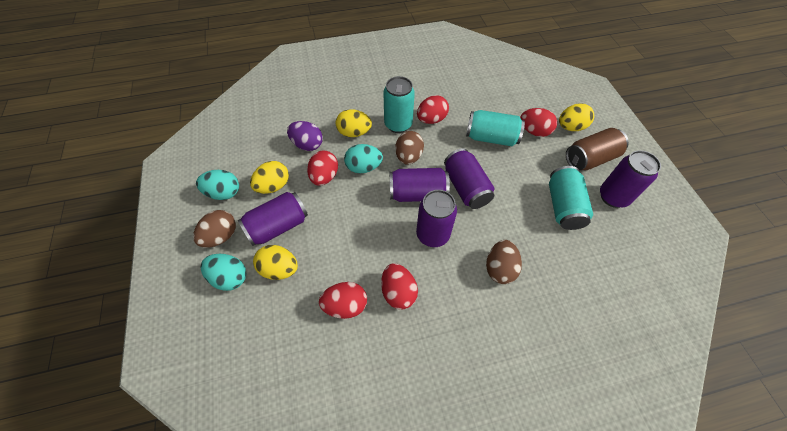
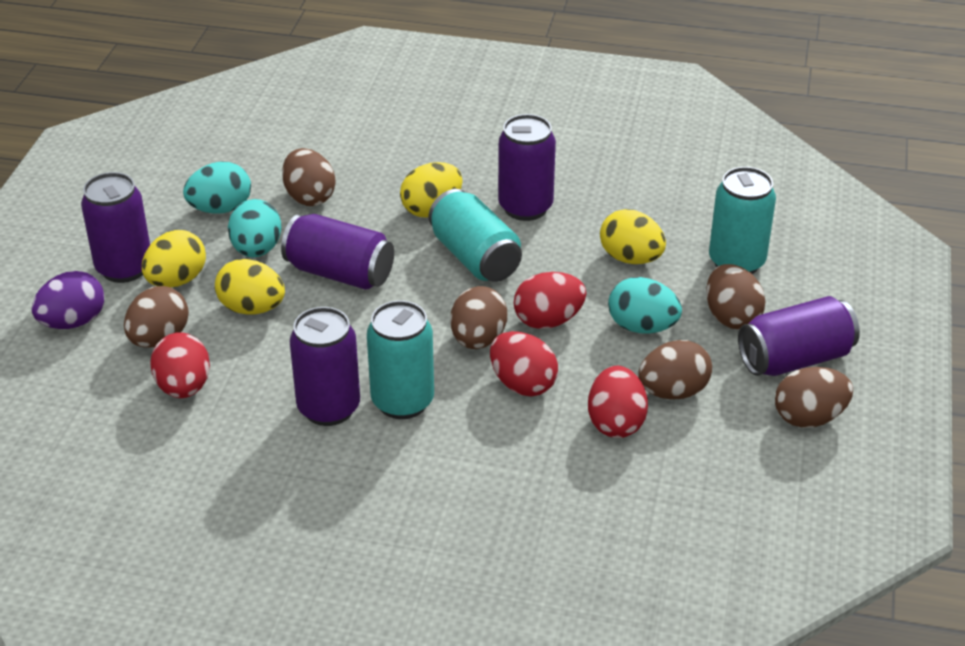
brown can: [566,128,629,171] = 1 -> none = 0
brown egg: [193,210,236,248] [395,131,424,165] [486,240,522,284] = 3 -> [124,286,189,348] [282,148,335,206] [450,286,507,349] [638,340,712,399] [706,264,766,329] [775,367,853,428] = 6
red egg: [307,151,338,186] [319,282,367,319] [381,263,418,309] [417,95,449,124] [520,108,557,137] = 5 -> [150,332,210,398] [490,331,558,397] [514,272,586,329] [588,366,648,438] = 4

